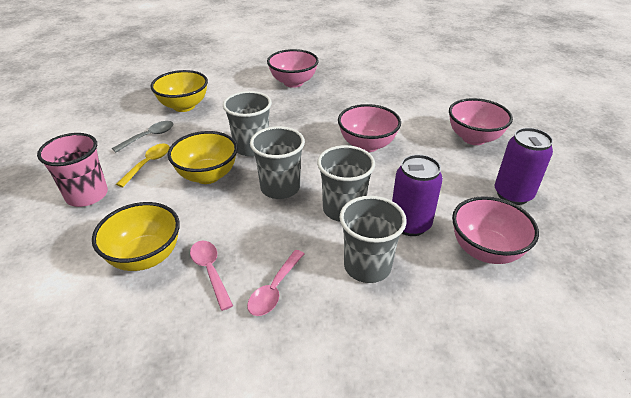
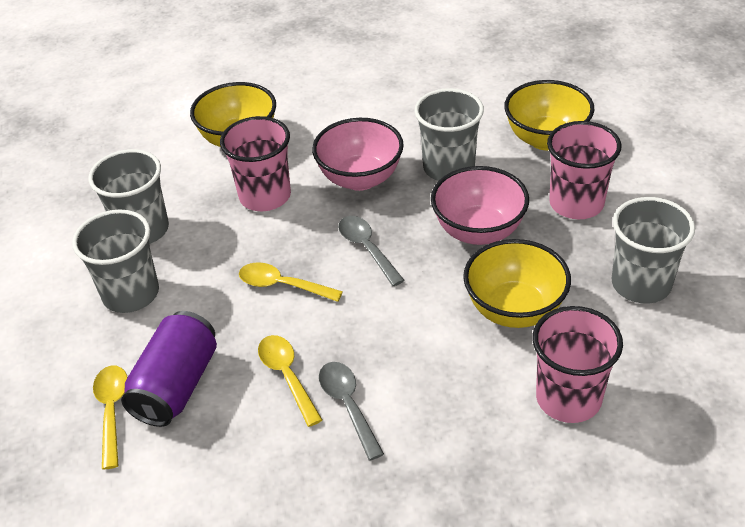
grey spoon: [112,121,174,152] = 1 -> [319,362,384,461] [338,216,405,286] = 2
pink bowl: [267,49,319,88] [338,104,401,152] [449,98,513,145] [452,196,539,264] = 4 -> [312,118,404,191] [431,166,529,245] = 2
pink cup: [37,133,108,207] = 1 -> [220,116,291,211] [533,306,623,423] [547,121,621,219] = 3
pink spoon: [190,240,233,311] [247,250,304,316] = 2 -> none = 0
purple can: [392,154,443,236] [495,128,553,205] = 2 -> [121,311,217,427] = 1
yellow spoon: [116,143,170,187] = 1 -> [93,366,127,469] [239,262,343,302] [258,335,322,427] = 3

